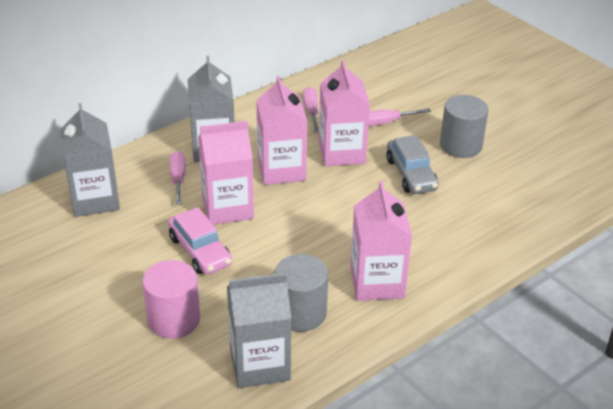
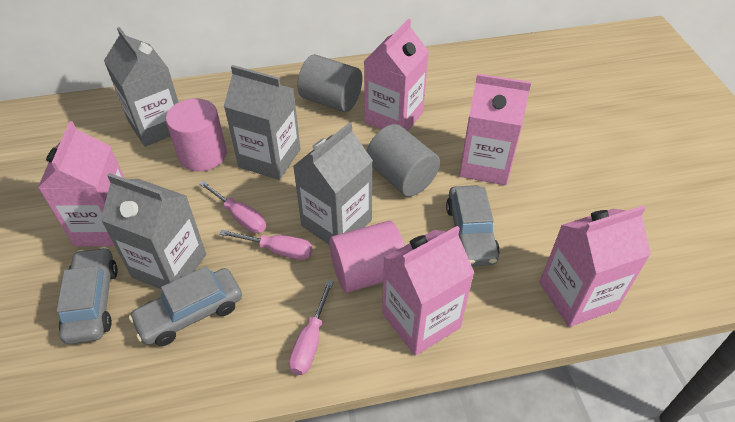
grey car: [386,135,439,194] = 1 -> [56,247,118,344] [129,266,242,346] [446,185,500,266] = 3
grey carton: [60,103,120,217] [187,56,235,162] [227,273,291,388] = 3 -> [101,173,206,290] [104,27,179,147] [224,65,300,180] [293,122,373,244] = 4
pink car: [168,207,232,275] = 1 -> none = 0
pink carton: [198,121,254,225] [256,76,308,185] [319,60,370,166] [350,181,412,301] = 4 -> [38,121,124,247] [364,19,429,131] [382,226,474,356] [459,74,531,185] [540,206,651,327] = 5
pink cylinder: [142,260,200,339] = 1 -> [166,98,227,171] [329,221,405,293] = 2

